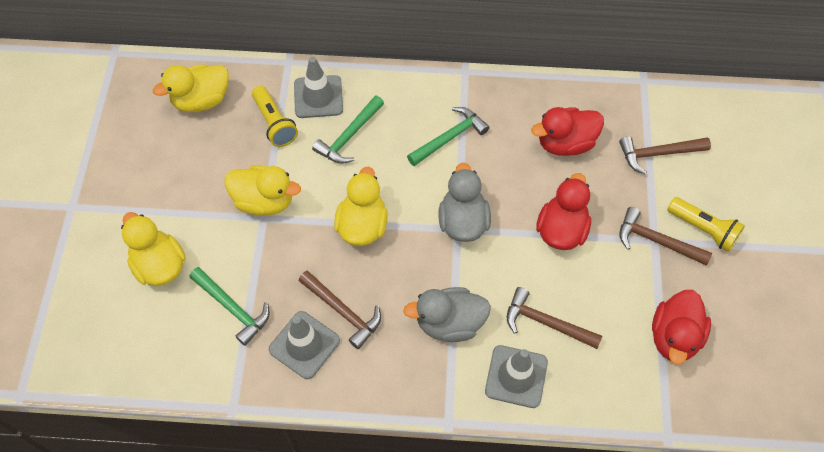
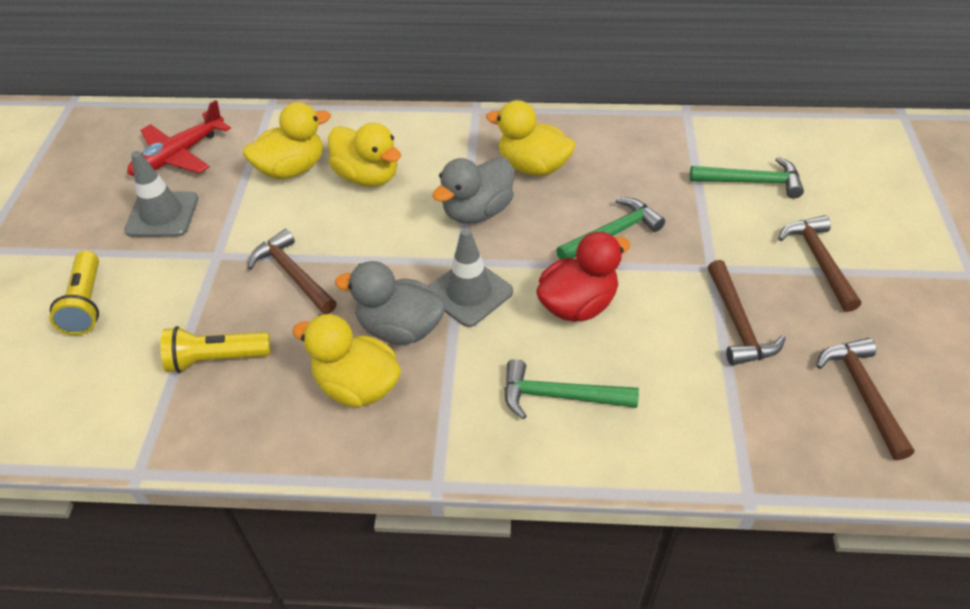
grey traffic cone: [269,311,340,379] [294,57,343,118] [485,345,548,408] = 3 -> [124,151,198,237] [429,228,513,327] = 2
red duck: [531,107,604,156] [536,173,591,250] [652,290,711,365] = 3 -> [536,232,630,322] = 1
red plane: none = 0 -> [127,100,231,176] = 1

